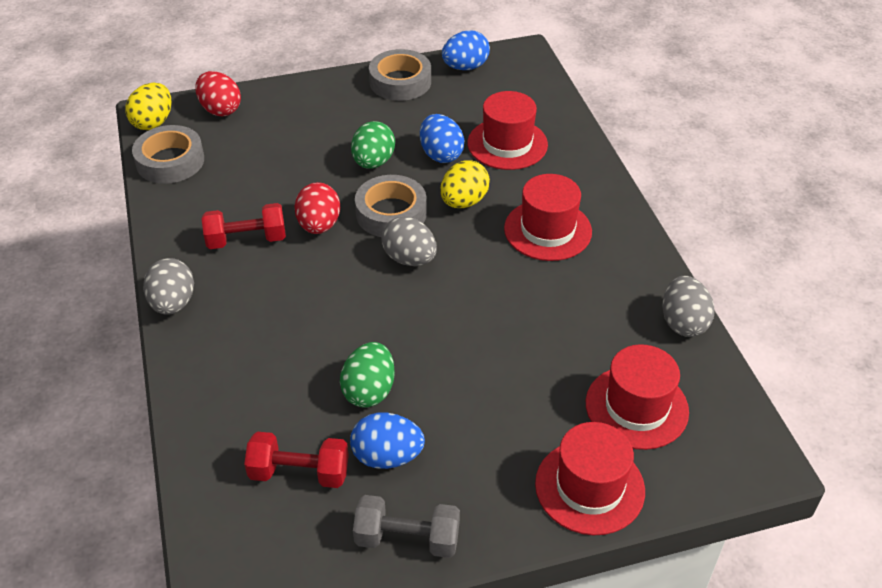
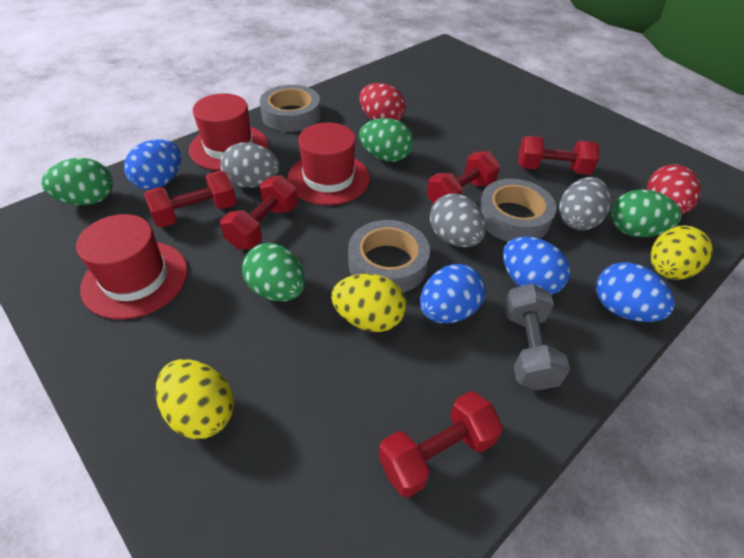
blue egg: [350,413,425,469] [420,114,464,163] [442,30,490,70] = 3 -> [124,139,181,190] [420,264,485,324] [503,237,570,295] [596,262,675,322] = 4
green egg: [340,342,395,408] [351,121,395,169] = 2 -> [41,158,113,205] [242,243,305,301] [359,118,413,162] [611,189,682,237] = 4
red dumbbell: [202,203,286,249] [244,432,349,488] = 2 -> [144,171,237,227] [220,175,298,249] [378,391,503,498] [427,151,500,204] [518,136,599,175] = 5
red hat: [467,91,548,170] [504,174,592,261] [535,422,645,535] [586,344,689,450] = 4 -> [76,214,188,319] [189,93,268,171] [287,122,370,205] = 3
yellow egg: [125,83,171,130] [440,160,490,208] = 2 -> [156,359,234,439] [331,274,406,332] [651,225,713,280] = 3

